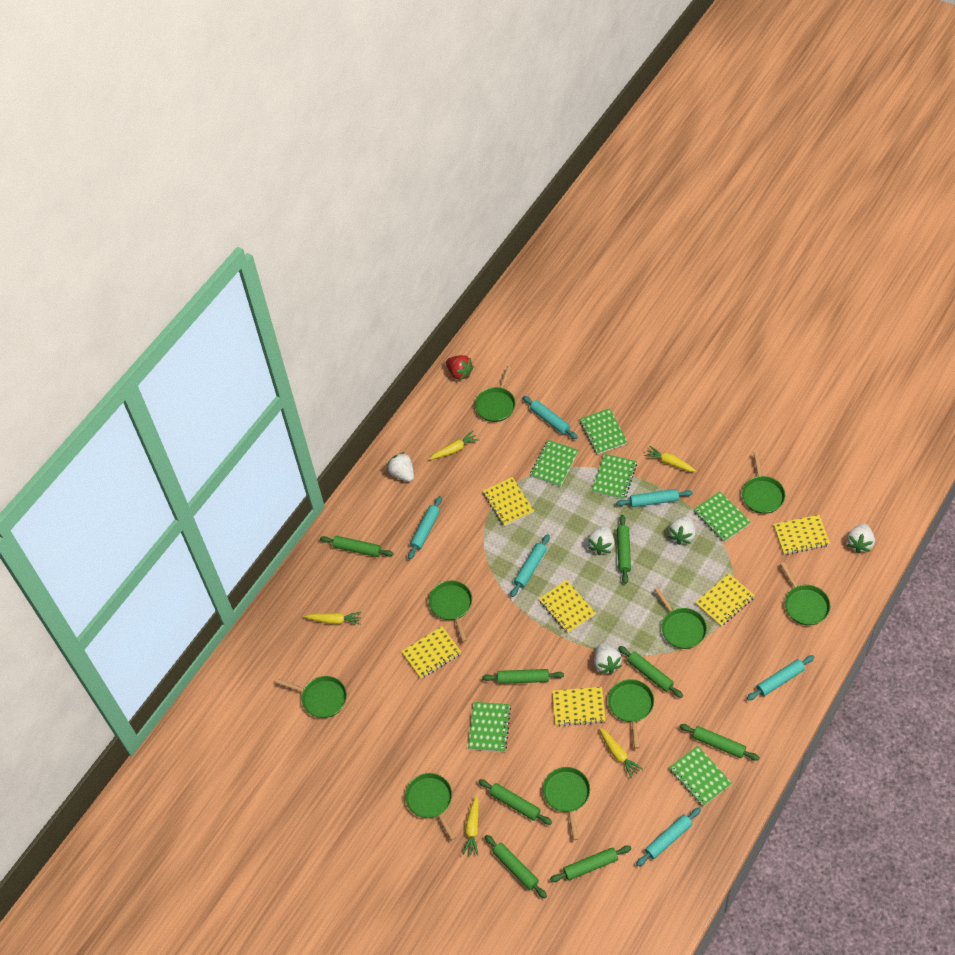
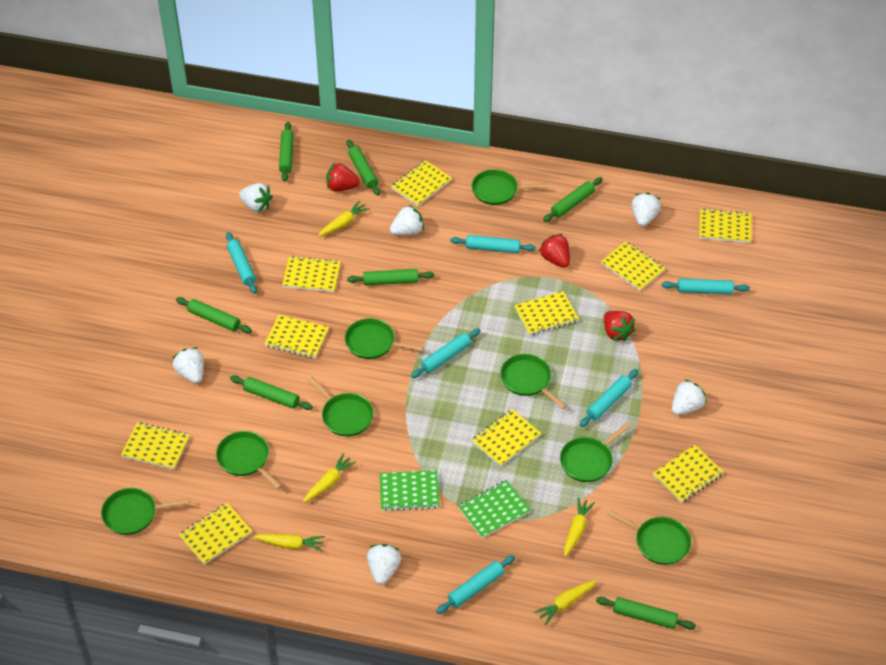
green notebook: [468,702,511,752] [530,440,579,487] [579,408,628,455] [592,454,637,500] [669,746,732,806] [693,491,751,542] = 6 -> [380,470,440,511] [458,480,531,538] = 2
green pan: [276,676,347,718] [405,773,456,841] [428,580,472,642] [475,366,516,422] [543,767,590,840] [608,679,654,749] [654,587,707,649] [742,452,785,514] [780,562,831,625] = 9 -> [101,488,190,535] [216,431,282,489] [308,376,374,436] [345,318,424,359] [472,169,547,205] [500,354,567,409] [560,423,630,482] [607,510,691,565] = 8
green rolling pin: [320,536,394,557] [478,779,552,825] [482,669,564,684] [485,835,547,899] [550,845,632,882] [617,515,631,584] [618,646,683,698] [679,724,760,761] = 8 -> [176,297,252,333] [230,376,313,410] [279,122,294,182] [347,140,380,196] [347,269,434,286] [543,177,603,222] [596,597,696,630] = 7
red strawberry: [446,355,474,380] = 1 -> [326,162,360,191] [539,234,570,268] [604,311,635,342] = 3
white strawberry: [387,452,414,482] [588,526,615,555] [594,643,622,674] [669,516,695,545] [847,523,875,553] = 5 -> [173,347,204,384] [239,183,273,212] [367,544,401,585] [390,205,424,235] [632,193,661,226] [672,379,707,415] = 6
yellow notebook: [401,626,461,679] [483,477,534,526] [539,580,596,634] [552,687,606,726] [695,573,755,626] [774,515,830,555] = 6 -> [121,422,190,470] [179,503,252,565] [265,315,329,358] [282,256,341,292] [391,160,452,206] [472,409,541,467] [514,291,579,336] [601,241,666,291] [653,445,724,503] [699,208,751,243] = 10

